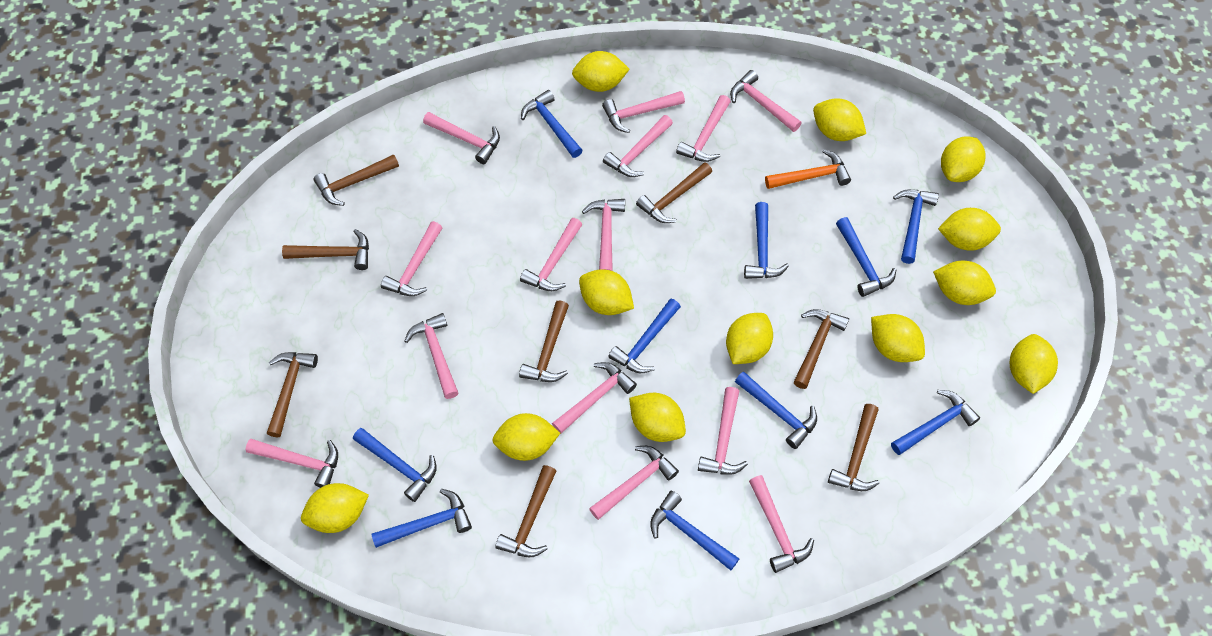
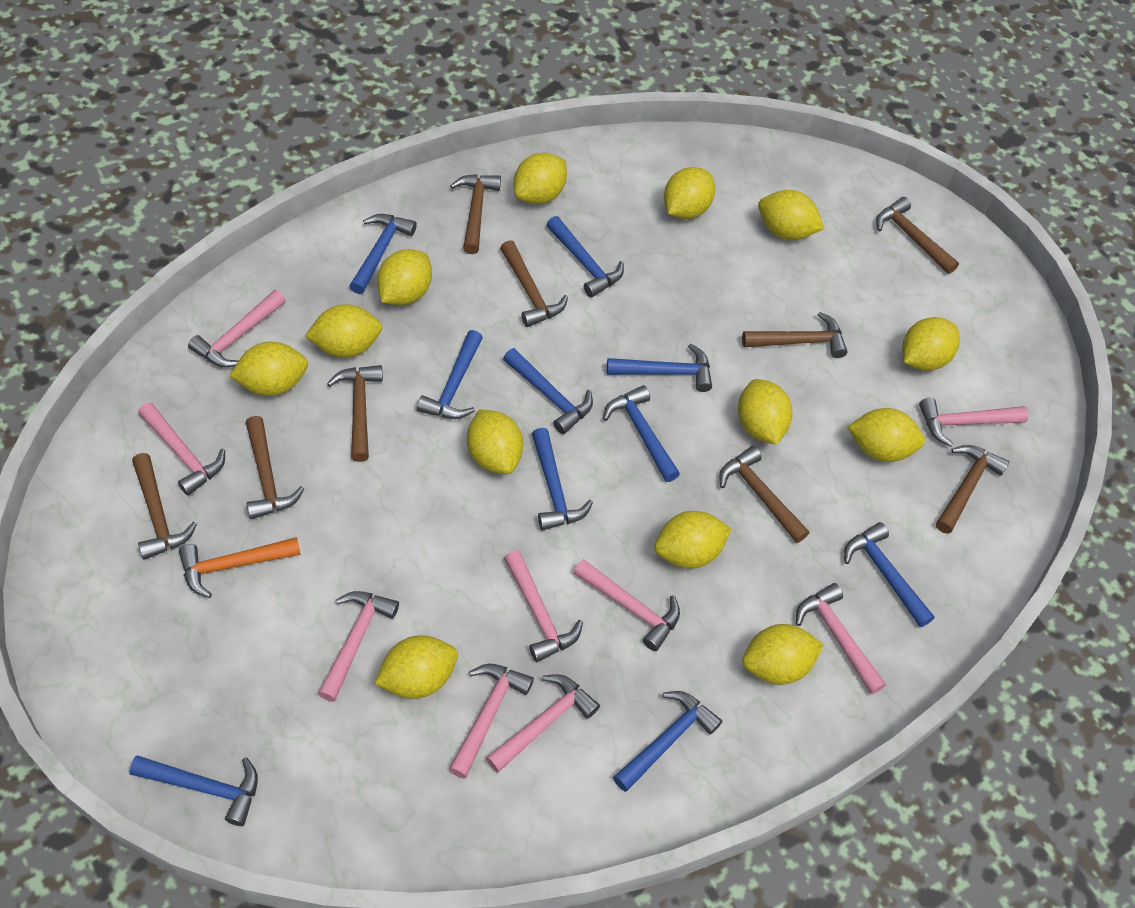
brown hammer: [267,352,318,438] [282,229,369,270] [313,154,399,206] [495,465,556,557] [519,301,569,382] [636,162,712,223] [794,309,849,389] [828,404,879,491] = 8 -> [132,453,197,560] [246,416,304,519] [327,365,383,462] [450,174,501,254] [500,240,568,327] [719,446,809,543] [742,312,848,358] [876,197,959,274] [936,445,1009,534] = 9
pink hammer: [245,439,338,488] [381,221,442,296] [404,313,458,399] [423,112,500,164] [520,218,582,291] [552,362,637,434] [582,199,625,271] [589,446,679,520] [602,91,685,133] [603,115,673,177] [676,95,731,162] [698,387,748,475] [730,70,802,132] [749,475,814,573] = 14 -> [138,402,225,496] [188,290,286,368] [318,591,399,702] [449,664,534,779] [486,674,600,773] [504,550,583,662] [573,559,680,651] [796,583,886,694] [919,398,1028,447] = 9
yellow lemon: [301,483,369,533] [492,413,560,461] [572,51,630,92] [579,269,634,315] [629,393,686,442] [726,313,773,364] [813,98,866,141] [871,314,925,362] [933,261,996,305] [938,208,1001,251] [941,136,986,182] [1010,334,1058,394] = 12 -> [229,342,308,396] [305,304,382,358] [374,635,458,699] [377,249,432,305] [467,409,523,474] [514,153,567,204] [654,511,731,568] [664,167,715,219] [738,379,793,445] [742,624,824,685] [758,190,824,240] [848,408,925,462] [902,317,960,371] = 13

